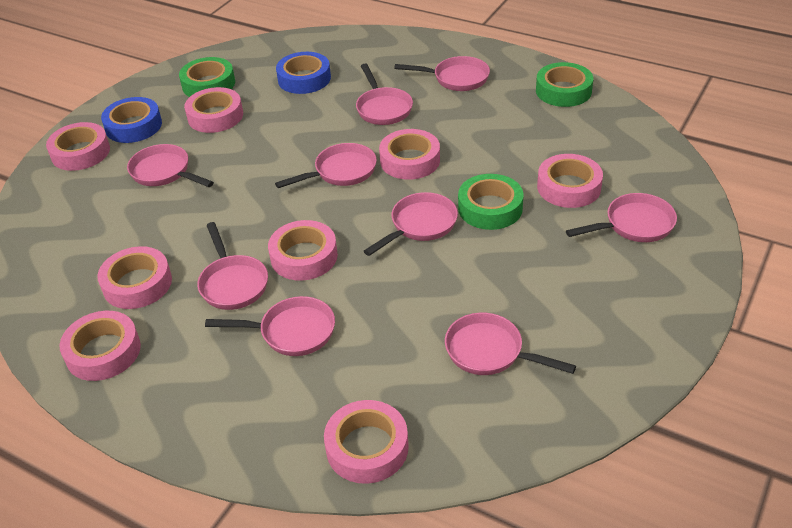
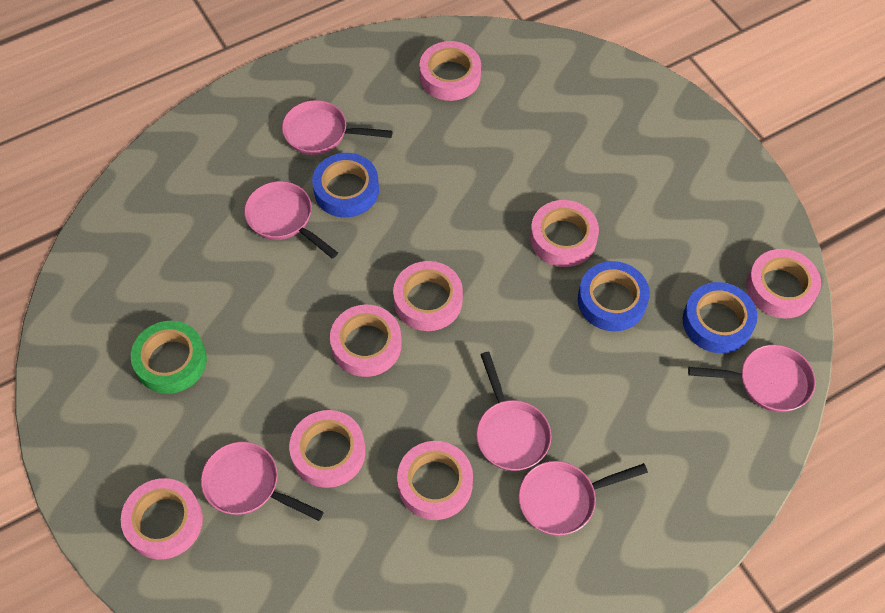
blue tape: [101,97,162,143] [276,52,331,94] = 2 -> [312,153,379,218] [578,261,650,331] [683,282,757,353] = 3
green tape: [179,57,235,97] [458,174,524,230] [536,62,593,107] = 3 -> [131,321,207,394] = 1
pink pan: [127,144,214,187] [197,222,268,310] [205,296,335,356] [275,143,377,188] [356,64,413,125] [364,192,458,256] [394,56,490,91] [445,313,576,375] [566,193,677,242] = 9 -> [201,442,324,521] [244,181,338,259] [282,100,393,155] [476,352,551,471] [518,461,648,535] [688,345,815,412] = 6

